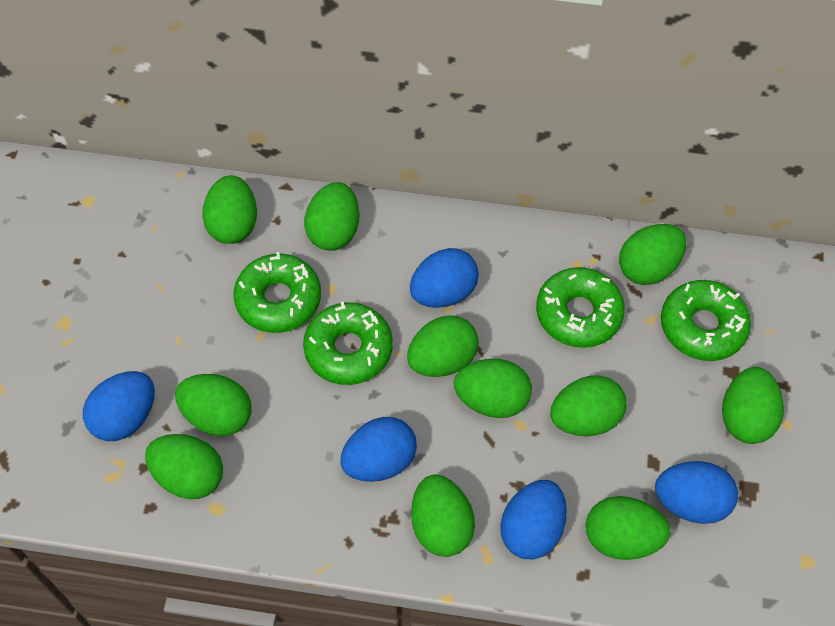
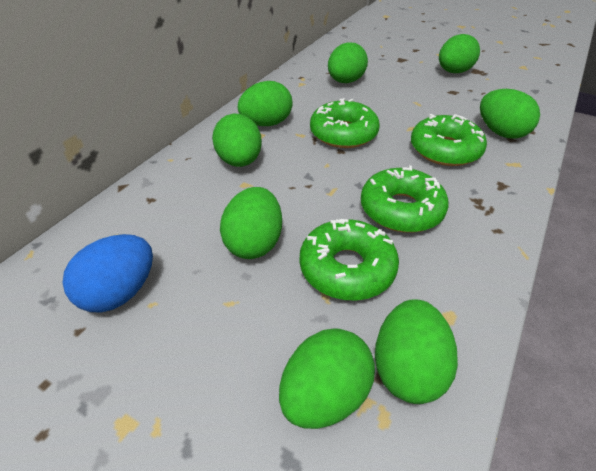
blue egg: [83,371,155,441] [341,417,417,482] [410,248,479,308] [500,480,567,560] [655,461,738,524] = 5 -> [62,234,153,313] = 1
green egg: [145,434,223,499] [175,374,252,436] [202,175,257,244] [304,182,360,250] [407,315,479,377] [411,474,475,557] [454,359,532,418] [550,375,627,436] [586,496,671,560] [619,224,686,285] [722,367,784,444] = 11 -> [212,114,262,167] [220,187,282,259] [238,81,293,126] [279,328,375,429] [328,42,368,83] [375,299,458,404] [439,34,480,73] [480,89,540,139] = 8

